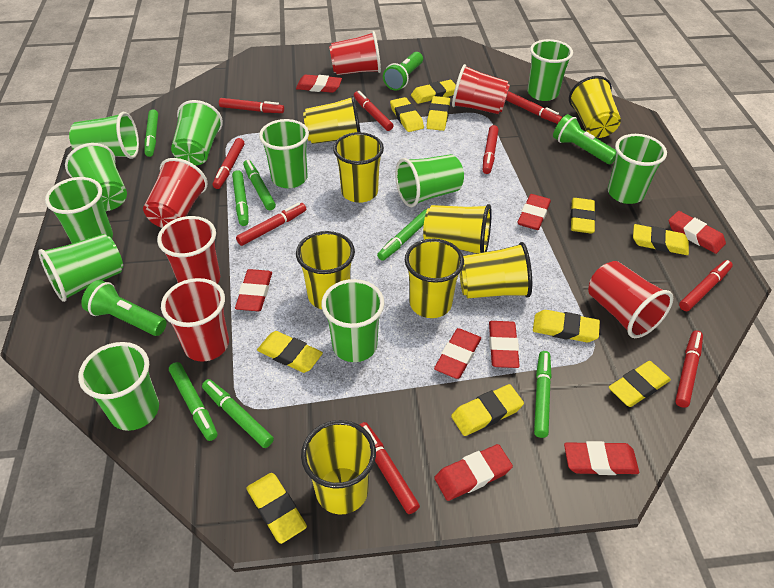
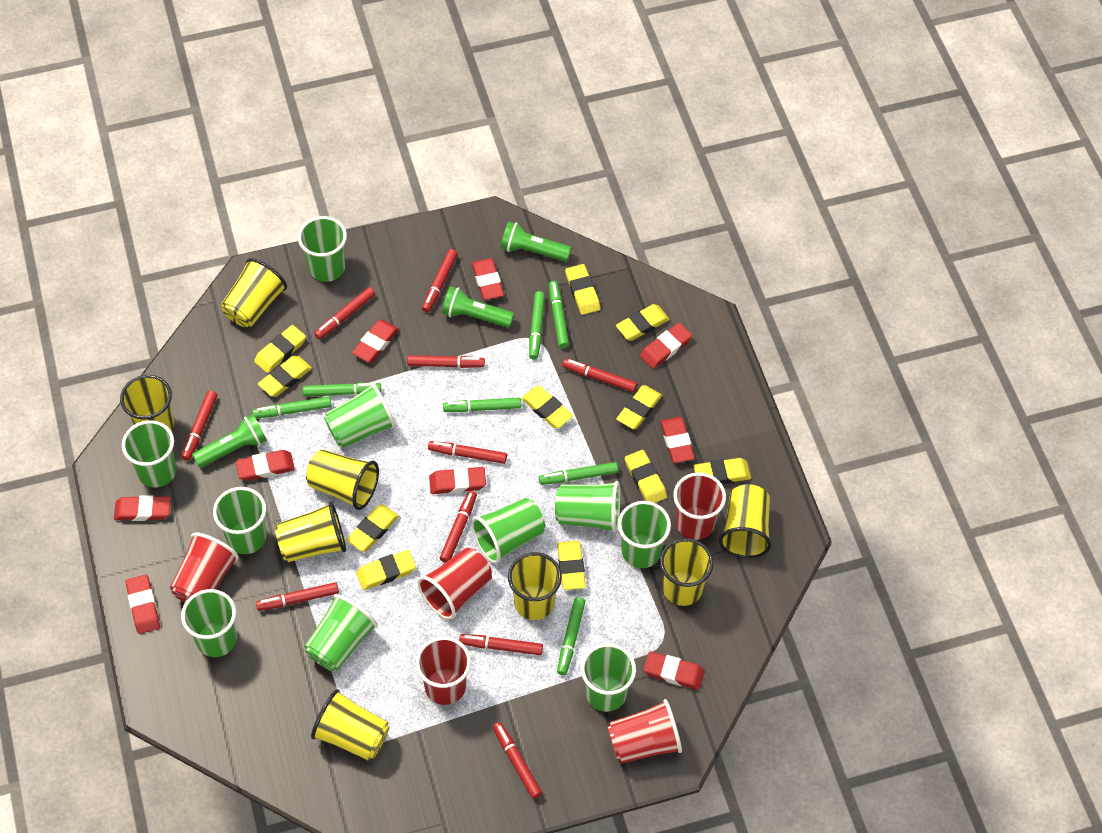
green cup: [38,234,123,302] [45,177,113,244] [65,143,127,211] [69,112,139,159] [78,342,159,431] [171,100,223,165] [259,119,309,188] [321,279,384,362] [395,154,464,207] [528,39,573,101] [608,134,667,204] = 11 -> [122,420,177,488] [181,589,237,657] [213,487,266,554] [298,216,347,282] [304,594,378,671] [324,383,396,448] [471,498,545,564] [555,481,620,533] [581,643,636,712] [618,501,671,568] = 10
red cup: [143,158,208,228] [157,216,220,284] [161,278,229,362] [329,31,381,75] [452,64,510,114] [588,261,673,338] = 6 -> [170,532,239,602] [416,637,471,705] [417,548,492,620] [607,699,682,764] [673,472,726,540] = 5
red eraser: [235,269,272,311] [296,75,342,93] [434,328,481,379] [434,444,513,501] [489,321,520,368] [517,194,551,230] [564,441,639,475] [668,211,726,254] = 8 -> [114,495,171,521] [126,575,160,634] [235,450,295,481] [352,320,399,363] [429,467,486,494] [472,258,504,300] [640,323,693,369] [643,651,705,690] [660,417,695,463] = 9
red marker: [213,138,244,189] [219,98,284,113] [236,202,306,246] [354,91,393,131] [360,422,420,514] [483,125,499,174] [506,91,563,124] [675,330,703,408] [679,260,733,311] = 9 -> [182,390,217,461] [256,582,339,611] [314,287,375,340] [407,355,485,368] [422,249,458,313] [428,441,507,464] [440,491,477,563] [459,634,543,655] [493,722,542,799] [562,359,637,392] = 10
yellow eraser: [246,473,307,544] [257,331,323,373] [390,97,424,132] [411,80,456,104] [426,96,450,131] [451,384,524,436] [533,310,600,342] [570,198,596,234] [609,361,671,407] [633,224,689,255] = 10 -> [254,325,306,373] [258,356,312,397] [346,505,399,552] [356,550,416,590] [521,386,573,428] [557,541,586,590] [565,264,600,315] [616,304,670,341] [616,385,662,429] [625,450,667,503] [694,458,751,485] = 11

